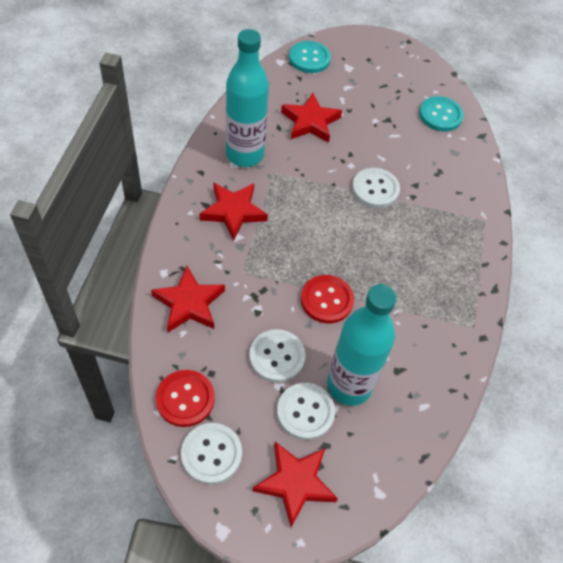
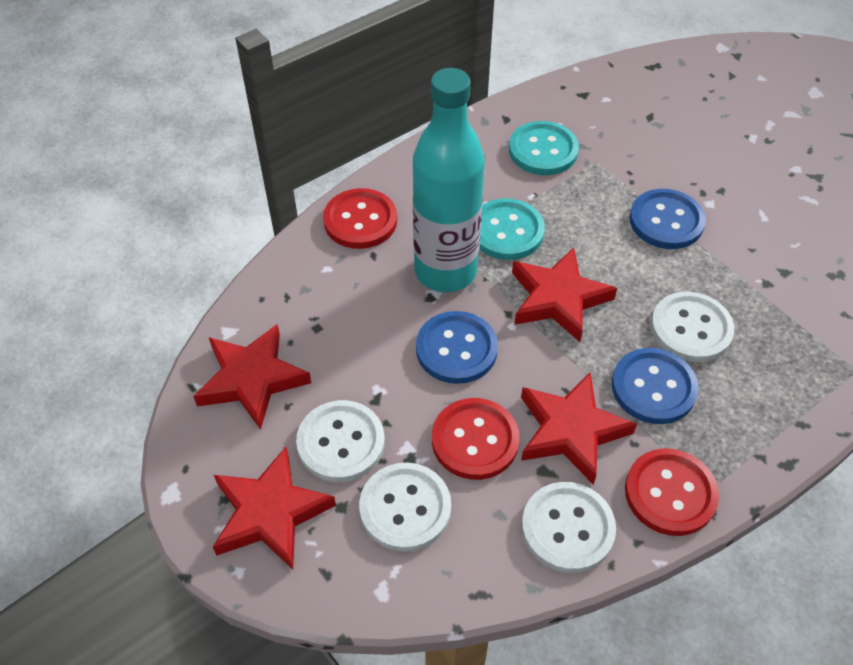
blue button: none = 0 -> [416,311,498,384] [612,348,699,424] [629,189,706,249] = 3
red button: [156,370,215,427] [301,275,354,323] = 2 -> [323,188,397,249] [432,398,520,480] [625,448,719,536] = 3
turquoise bottle: [226,29,269,167] [327,284,397,406] = 2 -> [413,68,485,292] = 1

